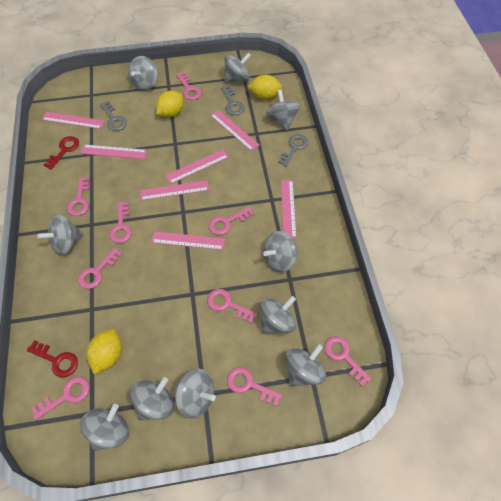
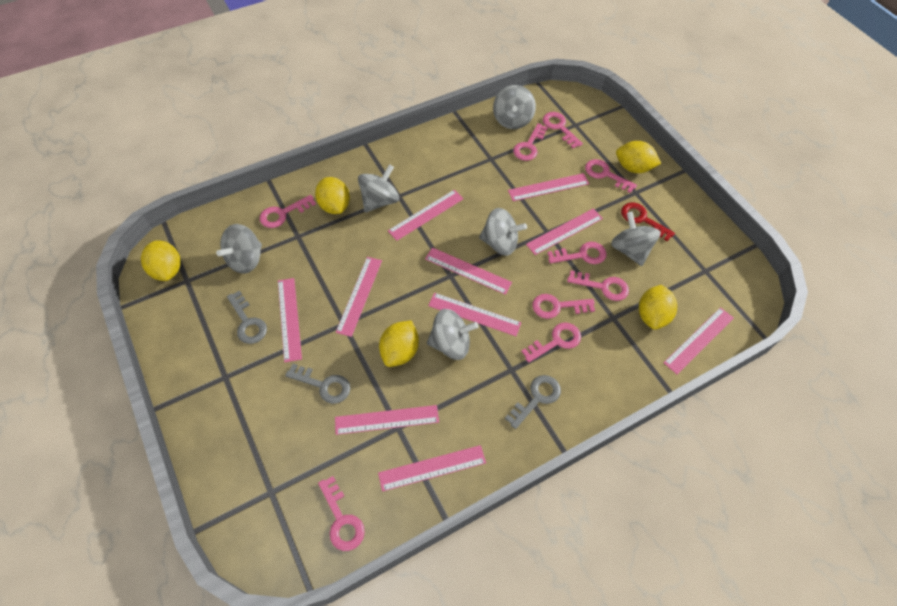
grey spinning top: [37,214,83,255] [80,404,129,451] [128,56,158,91] [130,377,175,421] [175,368,216,419] [224,53,251,83] [260,296,296,334] [263,231,297,272] [266,90,300,130] [285,344,326,387] = 10 -> [216,224,262,274] [358,164,399,212] [427,309,479,360] [479,208,527,256] [493,85,536,129] [611,211,661,266] = 6
pink ruler: [42,112,105,129] [81,144,147,159] [140,181,209,201] [151,231,225,250] [165,149,229,184] [210,110,260,151] [281,180,296,239] = 7 -> [278,278,302,362] [335,405,439,435] [336,257,382,337] [378,445,486,492] [388,190,464,241] [425,247,512,295] [428,293,521,336] [508,173,589,201] [526,208,603,255] [664,307,734,375] = 10
red key: [27,340,78,377] [44,136,79,170] = 2 -> [621,203,675,241] = 1
yellow lemon: [87,329,122,374] [156,91,184,117] [248,75,282,100] = 3 -> [141,240,181,281] [315,177,350,214] [379,320,419,367] [616,141,661,173] [639,285,677,330] = 5

